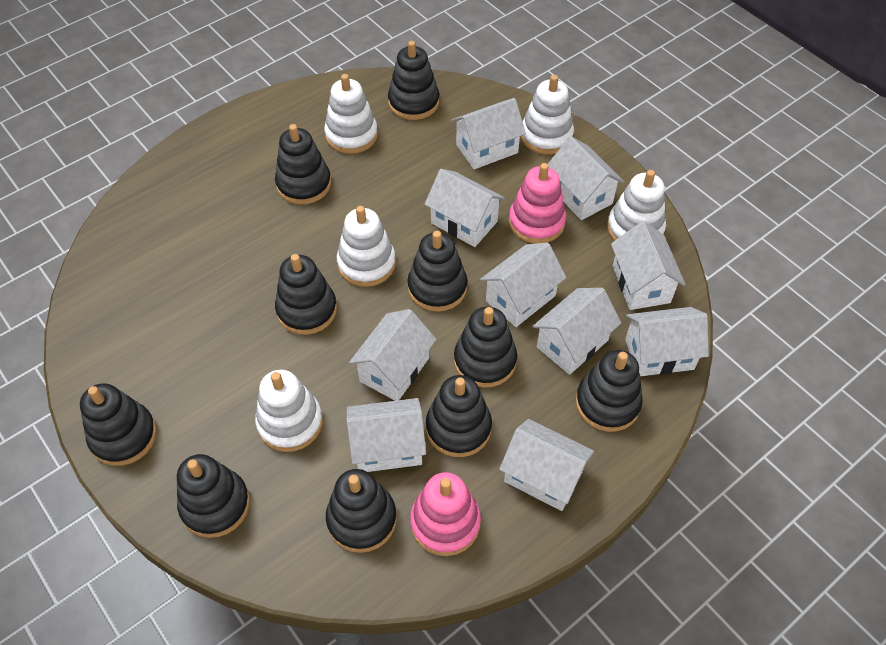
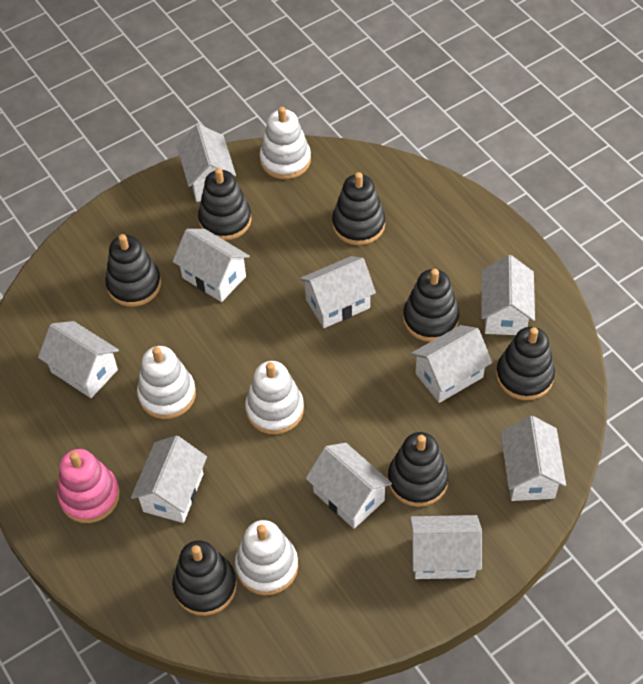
black stacking toy: [80,383,157,466] [177,454,250,538] [275,124,331,205] [275,254,337,335] [326,469,397,553] [388,41,439,120] [407,231,467,312] [426,375,492,457] [454,306,517,388] [576,350,643,432] = 10 -> [105,234,161,307] [172,540,237,616] [198,168,252,241] [332,172,385,245] [388,432,449,507] [403,269,459,342] [496,327,555,400] = 7
pink stacking toy: [410,472,481,556] [509,163,566,244] = 2 -> [57,449,120,523] = 1
white stacking toy: [255,370,323,452] [324,74,378,154] [337,206,396,287] [521,75,574,155] [607,170,666,241] = 5 -> [137,346,196,419] [235,520,298,595] [245,361,304,434] [260,107,311,179] = 4

